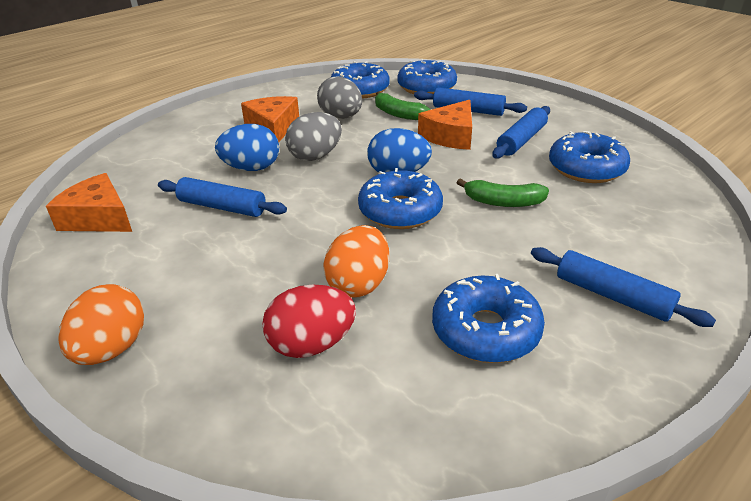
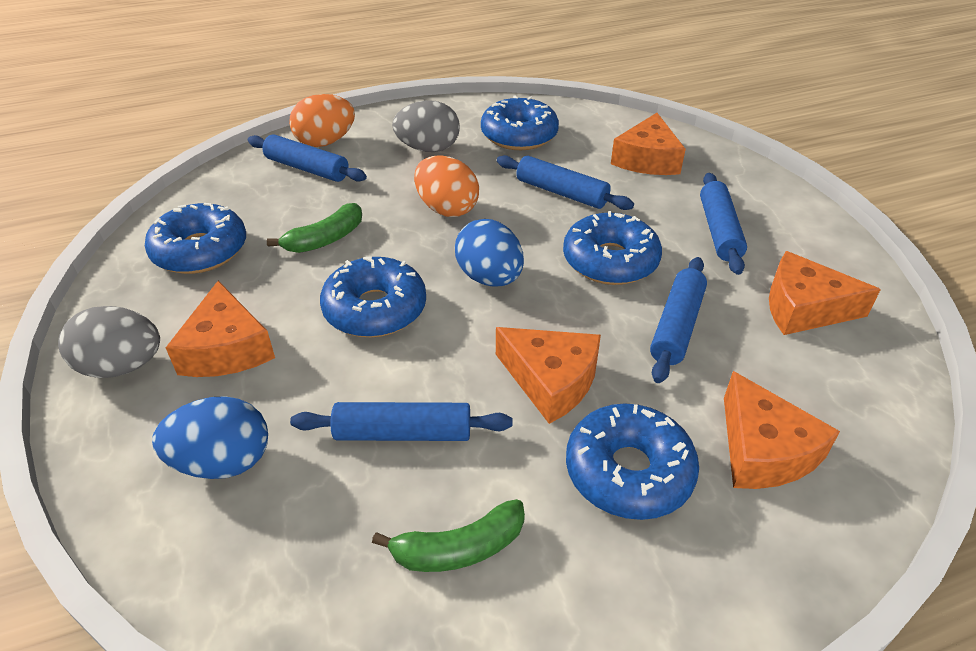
blue rolling pin: [158,177,287,217] [414,87,527,116] [492,106,550,159] [531,247,716,327] = 4 -> [248,134,367,182] [290,402,512,441] [497,155,634,210] [650,257,707,383] [700,173,747,275] = 5
orange cheese: [46,173,132,232] [241,96,299,142] [418,100,472,150] = 3 -> [166,281,275,377] [496,327,601,424] [611,113,686,175] [724,371,840,489] [769,251,881,335] = 5
red egg: [262,284,356,358] = 1 -> none = 0

